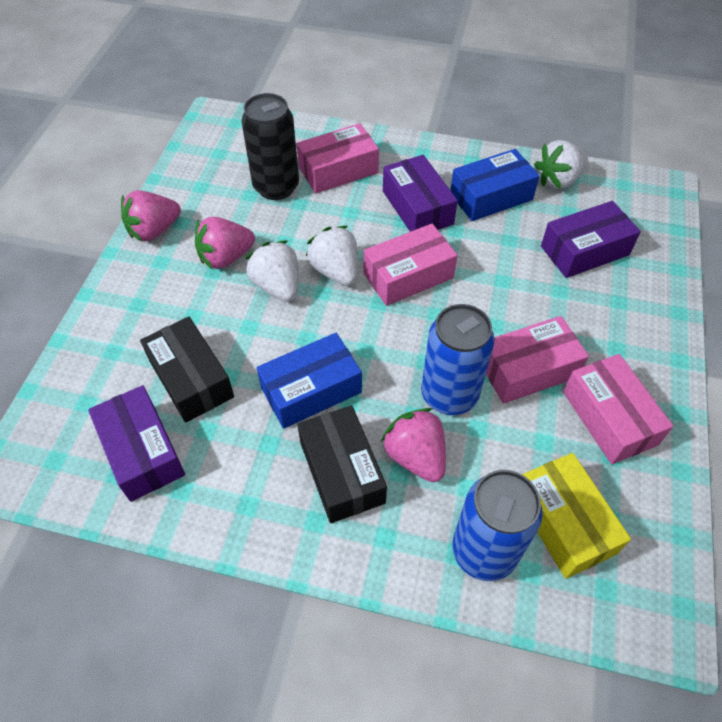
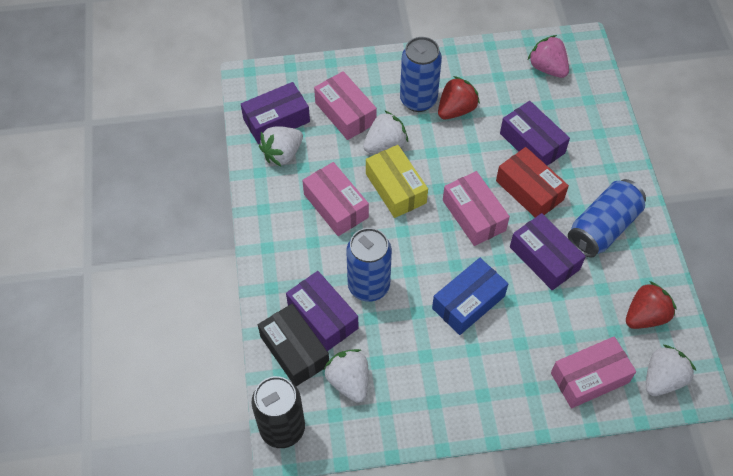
black box: [140,317,234,423] [297,406,387,523] = 2 -> [258,304,329,386] = 1
blue box: [257,333,362,429] [450,149,540,221] = 2 -> [432,258,508,335] = 1
blue can: [421,304,494,415] [452,470,543,581] = 2 -> [346,228,392,302] [400,37,442,112] [568,179,646,257] = 3
pink strawberry: [121,190,181,242] [195,217,255,270] [381,408,446,482] = 3 -> [528,35,569,78] = 1
purple box: [88,385,185,502] [383,155,458,232] [541,201,641,278] = 3 -> [241,82,310,144] [286,271,358,351] [500,101,570,166] [510,213,586,290] = 4
red box: none = 0 -> [496,147,569,217] = 1
red strawberry: none = 0 -> [438,76,480,119] [626,281,677,329] = 2
white strawberry: [245,241,299,302] [306,226,358,286] [534,140,588,189] = 3 -> [259,126,303,166] [324,349,369,403] [363,110,408,153] [646,345,696,396] = 4

